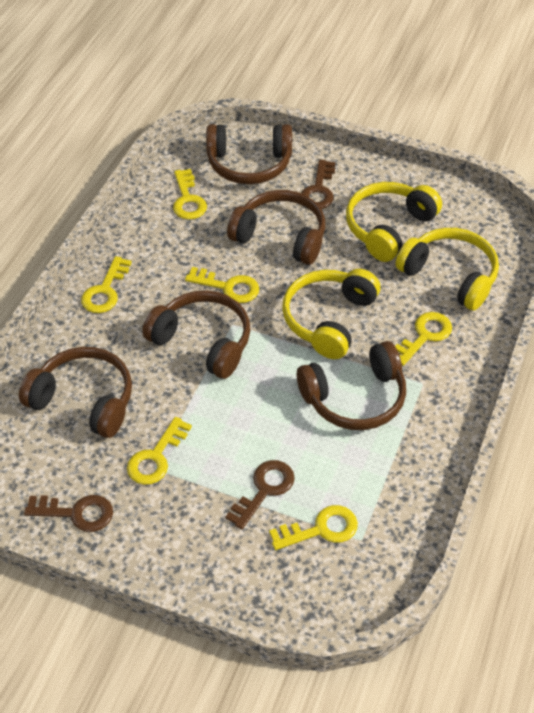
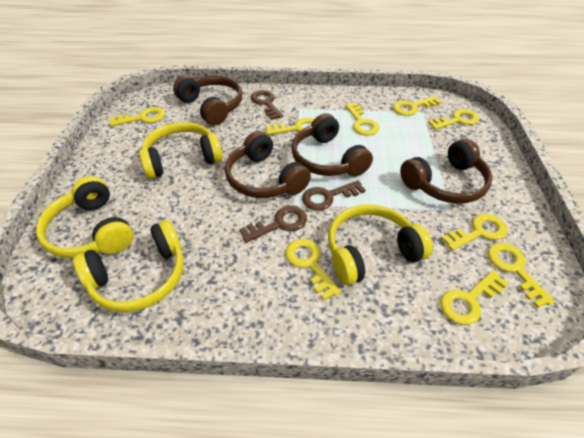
brown headphones: [19,347,132,438] [142,290,250,379] [206,124,292,184] [227,190,325,265] [297,341,406,430] = 5 -> [173,75,242,125] [225,131,311,198] [291,113,373,176] [400,139,492,204] = 4
yellow headphones: [282,269,380,359] [346,182,442,262] [395,228,499,311] = 3 -> [36,176,133,258] [73,220,184,312] [139,122,223,179] [328,204,433,285] = 4
yellow key: [81,256,132,313] [127,417,192,485] [173,169,207,220] [185,267,259,303] [269,505,358,550] [395,312,452,366] = 6 -> [110,107,165,126] [266,118,314,135] [285,239,341,301] [345,103,379,136] [393,96,442,116] [428,109,479,130] [440,271,508,325] [441,214,507,251] [488,243,555,308] = 9

